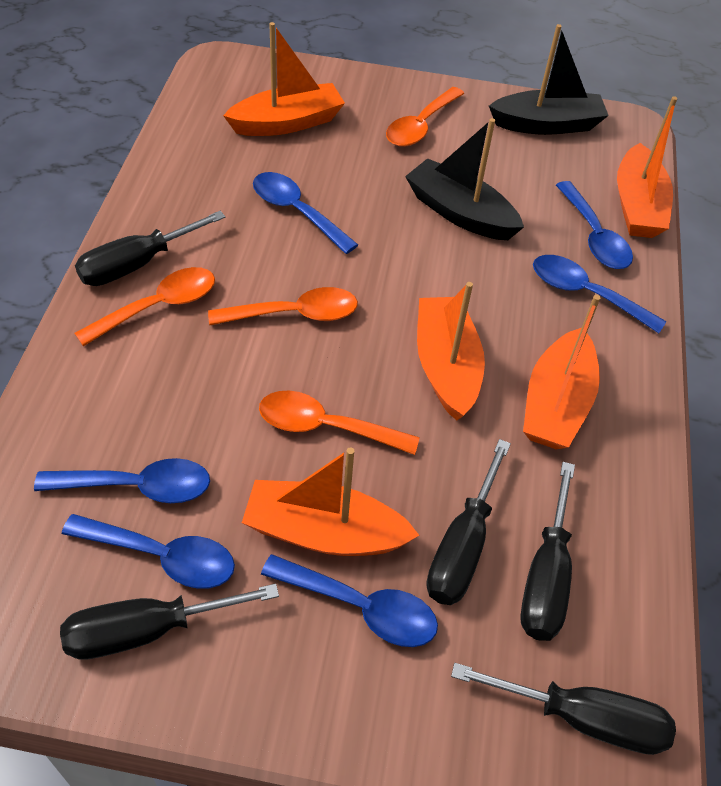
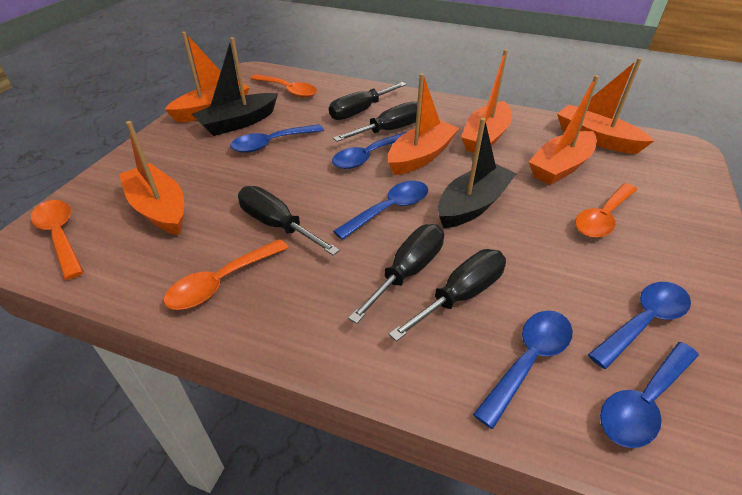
orange boat: [223,22,345,136] [242,447,419,556] [417,282,485,421] [523,295,600,449] [617,96,677,238] = 5 -> [119,121,184,235] [164,31,250,123] [388,73,459,175] [461,49,512,153] [529,75,599,185] [557,58,654,154] = 6

